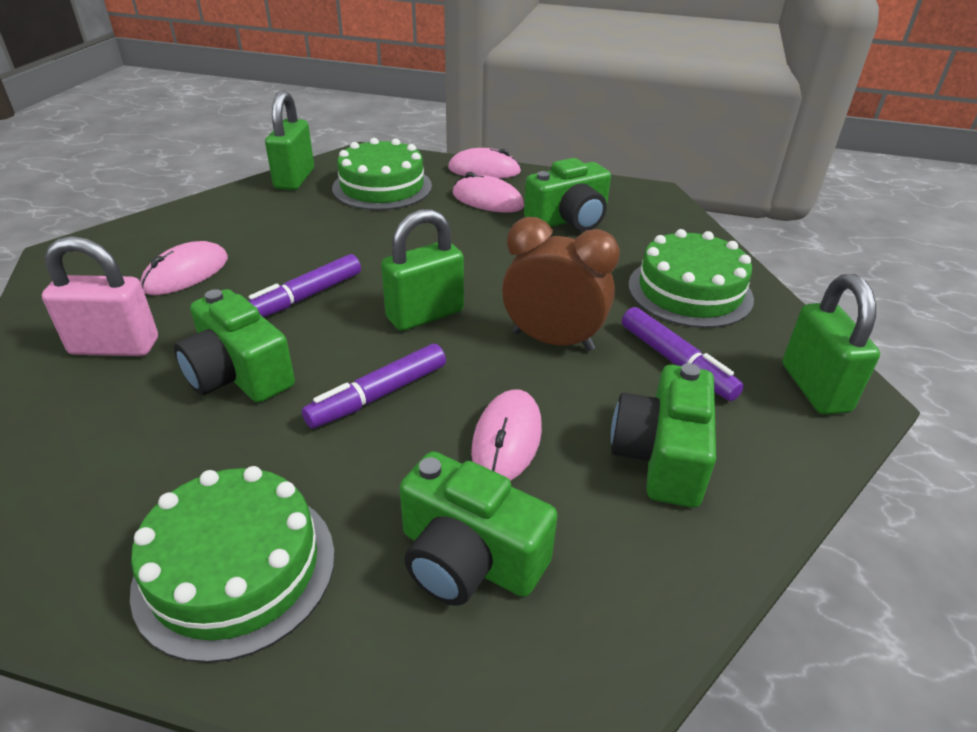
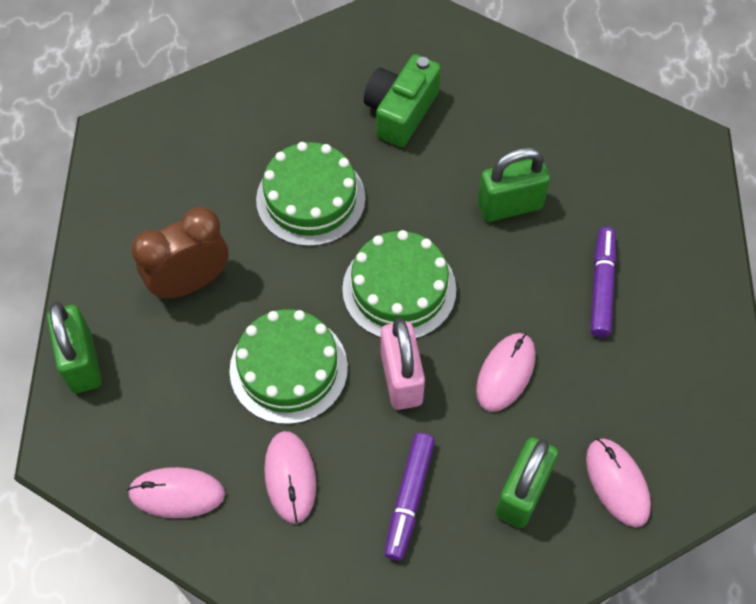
green camera: [174,289,295,403] [400,451,558,606] [524,158,611,232] [611,363,716,508] = 4 -> [364,54,441,147] = 1
purple marker: [248,254,361,317] [302,344,446,429] [622,307,744,401] = 3 -> [385,433,435,561] [591,227,616,337] = 2

